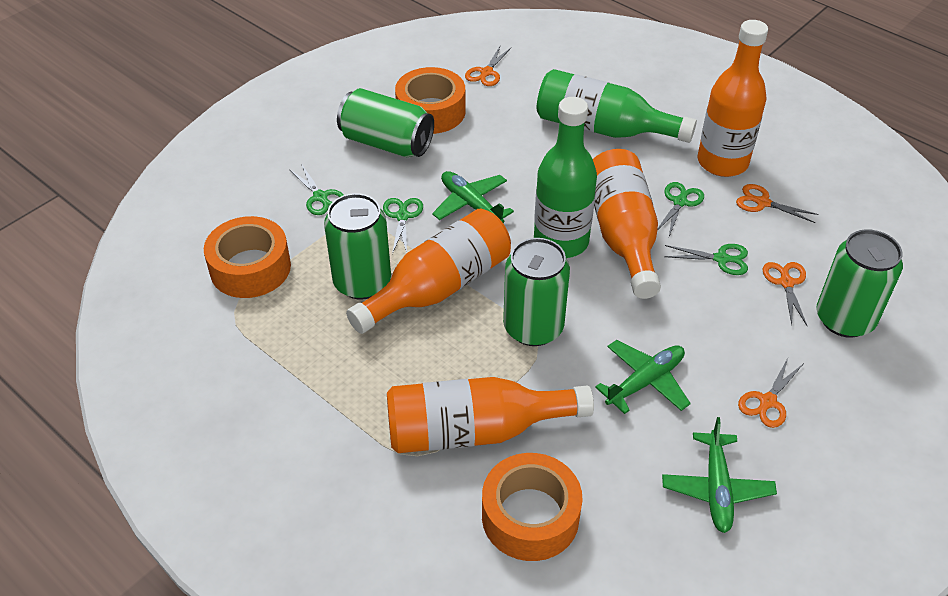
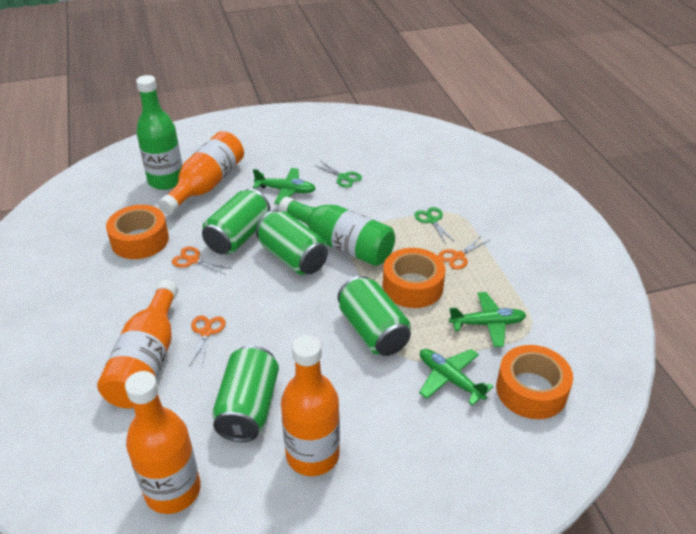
green scissors: [289,164,344,215] [383,198,423,254] [657,182,704,236] [664,244,748,275] = 4 -> [314,161,362,188] [414,207,455,244] = 2
orange scissors: [465,45,512,86] [736,184,819,223] [738,356,803,428] [762,262,807,326] = 4 -> [172,247,230,275] [189,315,226,367] [438,235,489,270] = 3

